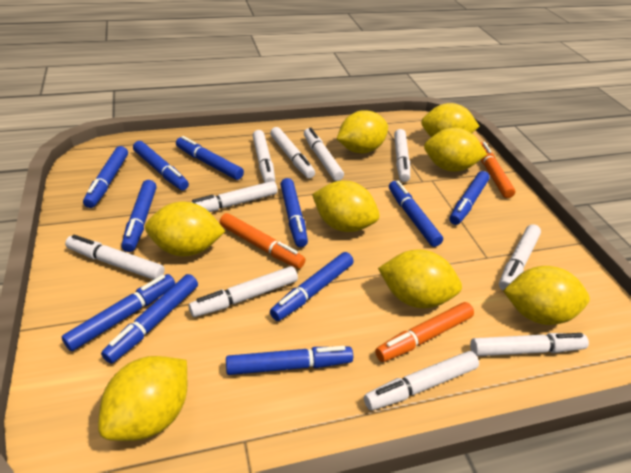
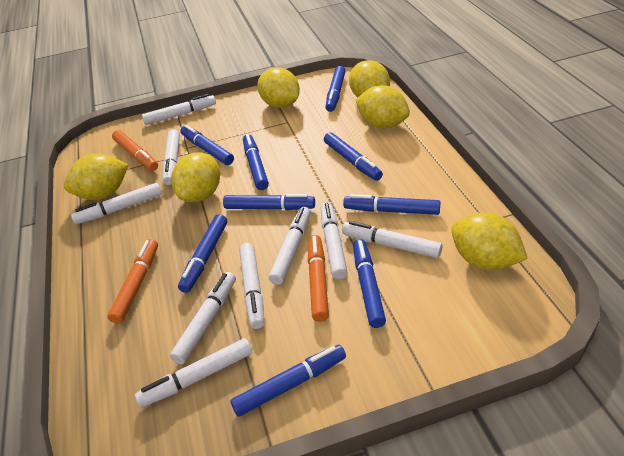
blue marker: [62,274,175,351] [83,146,128,208] [101,274,198,364] [121,180,157,252] [133,141,189,190] [176,136,244,180] [226,346,353,375] [270,252,354,321] [280,178,308,247] [389,181,443,247] [449,171,490,225] = 11 -> [178,214,227,293] [180,125,234,165] [223,194,315,210] [230,345,346,417] [243,134,269,190] [324,132,383,181] [325,66,345,112] [343,194,440,215] [353,239,386,328] = 9
white marker: [65,235,165,280] [189,266,298,317] [191,181,277,212] [252,130,275,183] [270,127,315,178] [304,128,344,181] [364,351,479,410] [394,129,410,182] [470,333,589,356] [499,224,541,290] = 10 -> [71,183,162,224] [135,338,252,408] [142,94,216,125] [163,129,180,185] [170,272,236,364] [239,243,264,329] [269,207,311,285] [321,202,347,279] [342,221,442,258] = 9
yellow lemon: [98,356,187,441] [145,201,225,256] [312,180,380,232] [337,110,388,153] [378,250,462,308] [421,103,479,137] [424,128,487,172] [503,266,590,325] = 8 -> [64,154,128,200] [171,152,220,202] [257,67,300,108] [349,60,390,98] [356,85,410,129] [451,212,528,270] = 6

